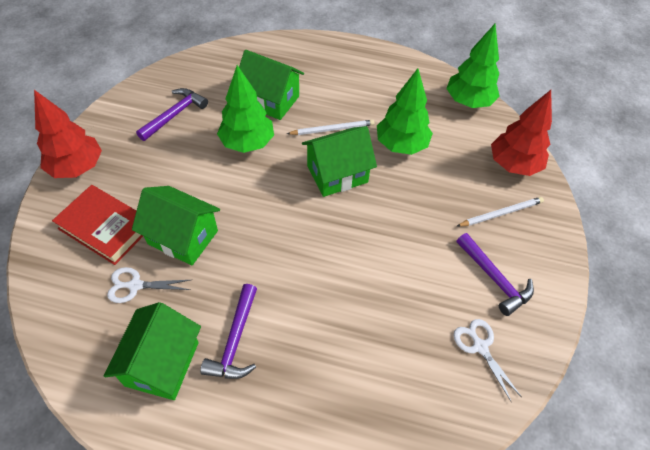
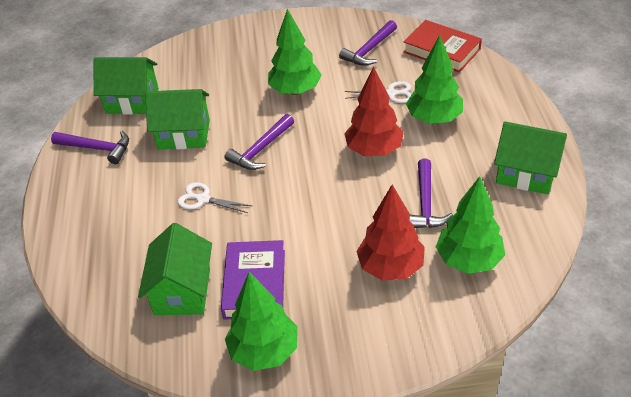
green tree: [217,65,274,153] [377,68,433,155] [446,24,500,108] = 3 -> [225,272,298,371] [268,9,322,95] [406,35,463,124] [436,176,505,274] = 4
purple book: none = 0 -> [221,240,285,320] = 1
purple hammer: [136,88,208,141] [200,284,257,379] [457,233,534,316] = 3 -> [51,131,129,164] [225,114,294,170] [339,20,397,66] [410,159,453,228] = 4
white pencil: [287,120,375,135] [457,197,544,227] = 2 -> none = 0

